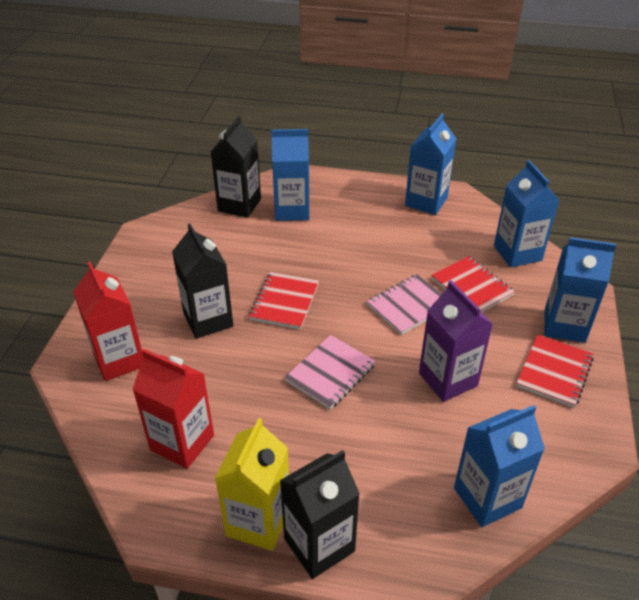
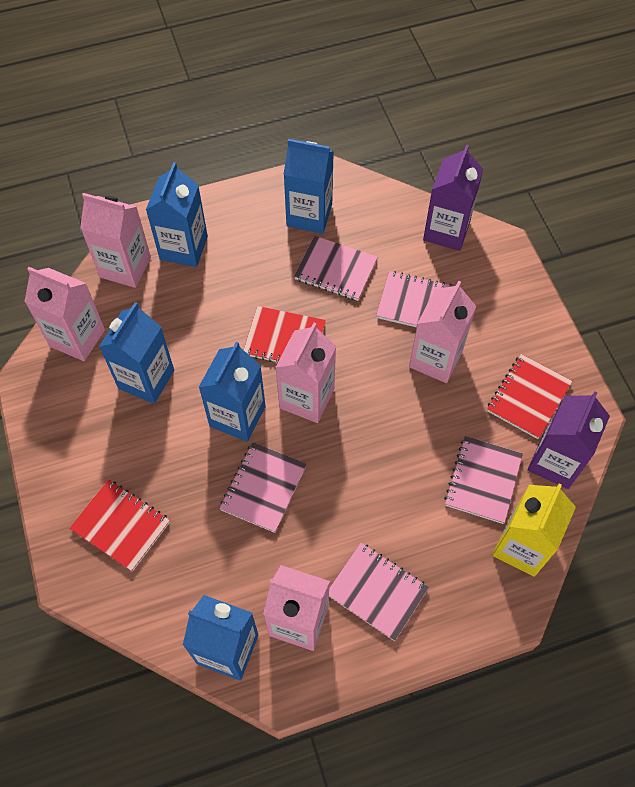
black carton: [172,223,233,339] [211,116,261,218] [280,450,360,579] = 3 -> none = 0
pink carton: none = 0 -> [24,267,105,361] [80,193,151,288] [263,565,330,651] [275,322,336,423] [409,281,476,383] = 5
pink notebook: [285,335,376,409] [367,274,442,335] = 2 -> [219,442,307,533] [294,236,378,301] [329,543,429,641] [376,271,452,327] [444,436,523,524] = 5
purple carton: [419,280,493,402] = 1 -> [423,145,483,251] [528,391,610,489] = 2
red carton: [73,262,143,381] [132,349,214,469] = 2 -> none = 0

